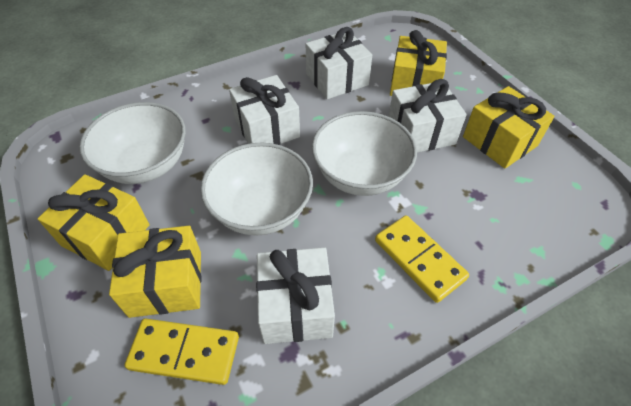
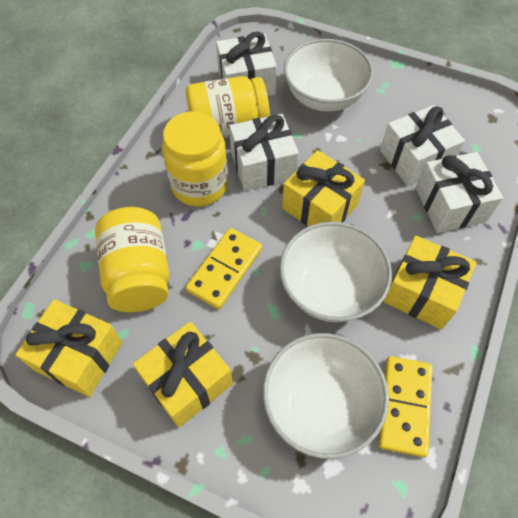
yellow jar: none = 0 -> [95,207,170,312] [162,112,228,206] [186,76,270,138] = 3

